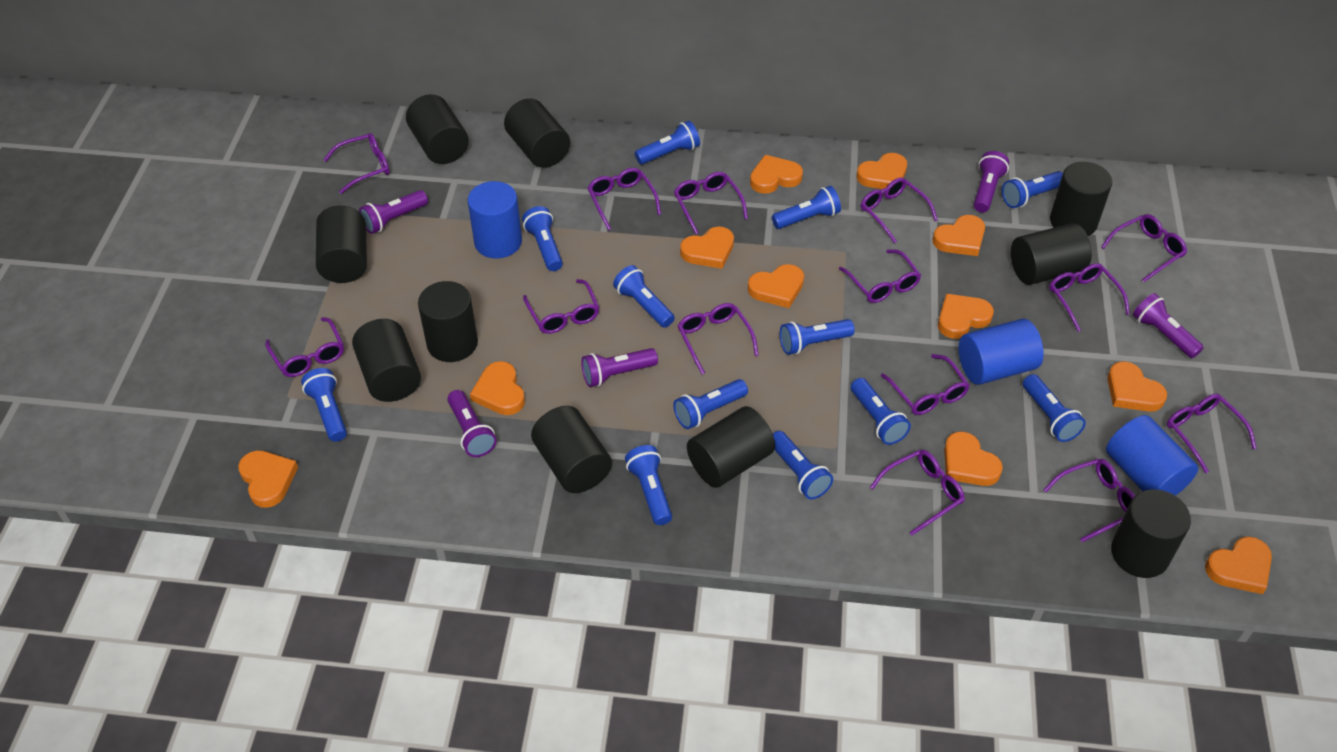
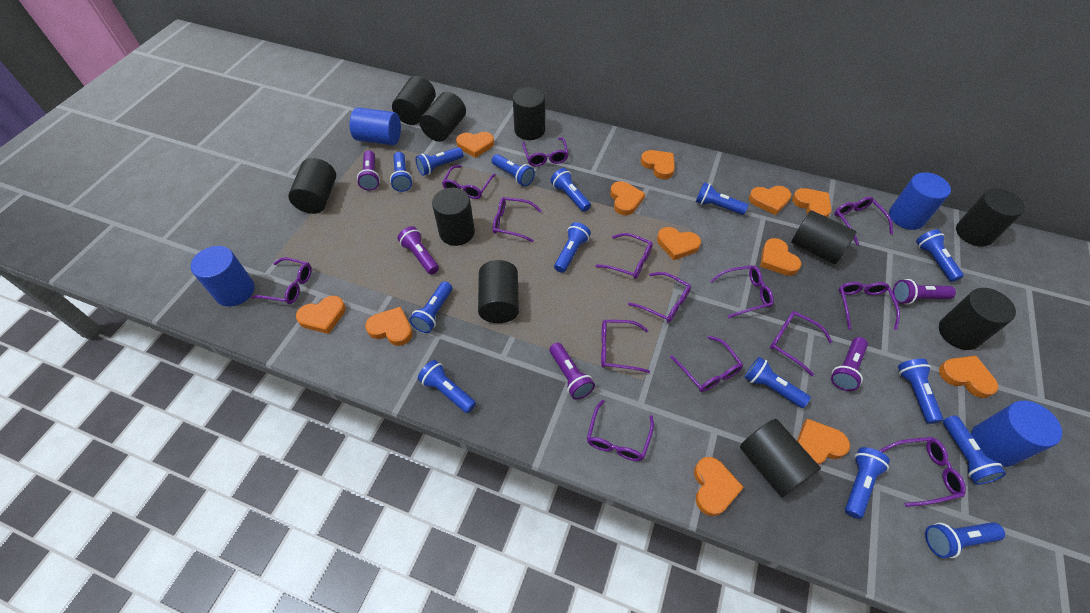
blue cylinder: [468,181,522,258] [959,319,1044,385] [1106,415,1198,496] = 3 -> [191,246,254,307] [350,108,401,145] [889,172,951,230] [971,401,1062,467] = 4
blue flashlight: [301,368,347,442] [522,206,563,271] [613,265,675,328] [625,445,672,525] [635,121,700,165] [673,379,748,429] [772,186,841,229] [773,431,833,499] [780,319,855,355] [851,378,911,445] [1002,171,1063,208] [1023,374,1086,442] = 12 -> [390,152,413,192] [409,281,452,333] [415,147,464,176] [418,360,476,413] [492,154,535,186] [550,168,591,212] [554,222,591,273] [696,182,748,215] [744,357,811,408] [845,447,890,519] [898,358,943,424] [916,229,964,282] [925,522,1005,558] [943,416,1006,485] = 14
orange heart: [238,450,298,508] [470,361,525,415] [680,227,734,269] [748,264,804,308] [750,155,803,194] [857,153,907,189] [933,215,985,256] [938,294,994,339] [944,431,1003,486] [1107,361,1167,412] [1205,536,1272,594] = 11 -> [296,296,346,334] [365,307,413,346] [456,132,494,158] [610,181,645,215] [641,150,675,179] [657,227,701,260] [694,457,744,516] [749,186,791,215] [760,238,801,276] [792,188,832,218] [797,419,850,465] [939,356,998,398] = 12

